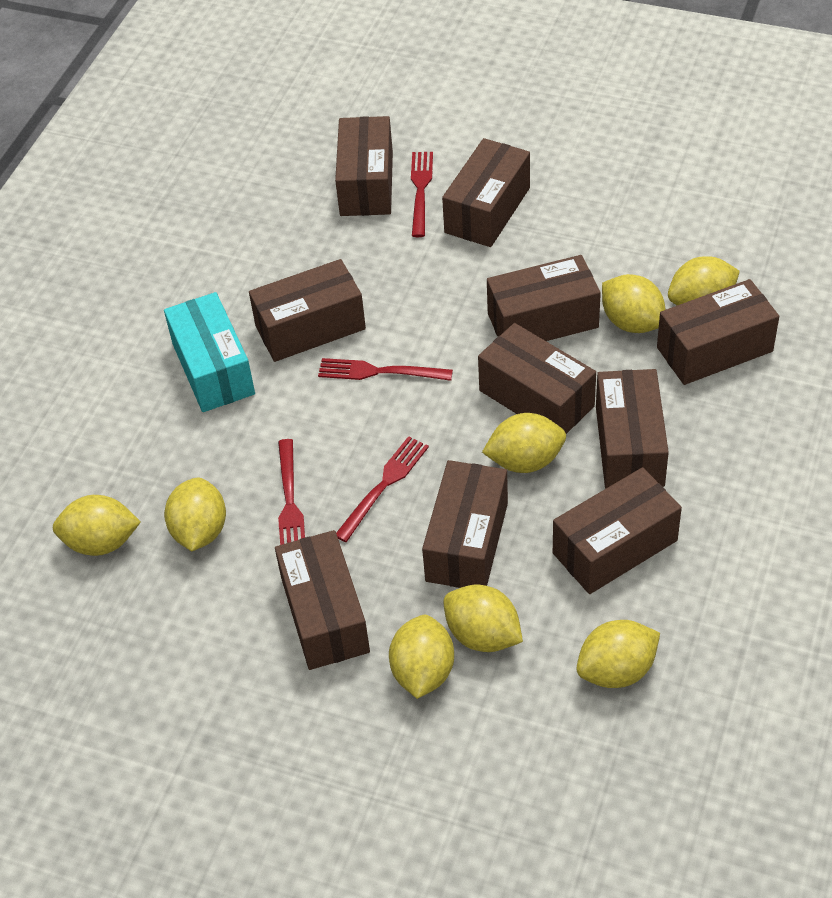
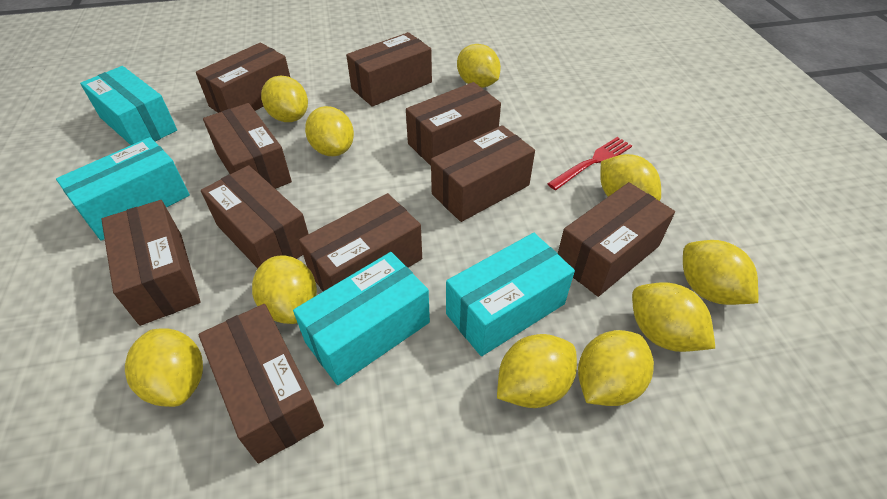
red fork: [278,439,305,545] [318,358,453,381] [336,436,429,542] [411,152,433,237] = 4 -> [547,137,632,190] = 1
turquoise box: [164,292,255,412] = 1 -> [56,137,190,241] [80,66,177,145] [293,252,430,385] [446,233,575,356] = 4
yellow lemon: [53,495,141,556] [164,478,226,551] [389,615,454,699] [443,584,523,652] [482,413,566,473] [576,620,660,688] [602,274,666,333] [668,256,740,305] = 8 -> [125,328,203,407] [252,255,317,324] [261,76,308,122] [305,106,354,156] [457,44,501,88] [497,334,577,408] [578,330,654,406] [600,154,661,201] [632,282,715,352] [683,240,758,305] = 10

